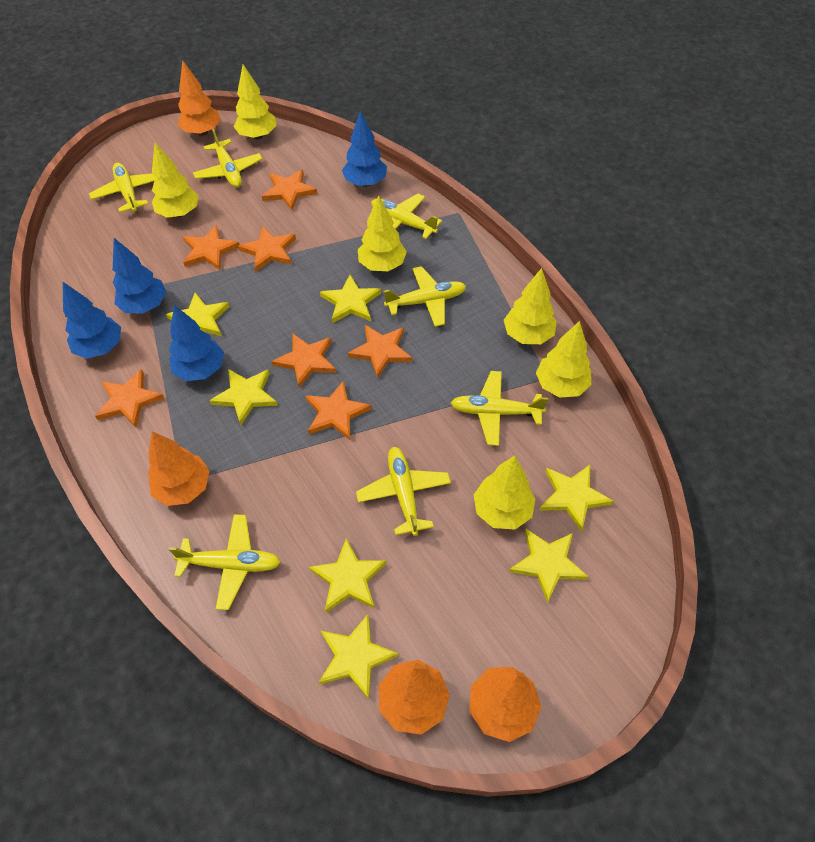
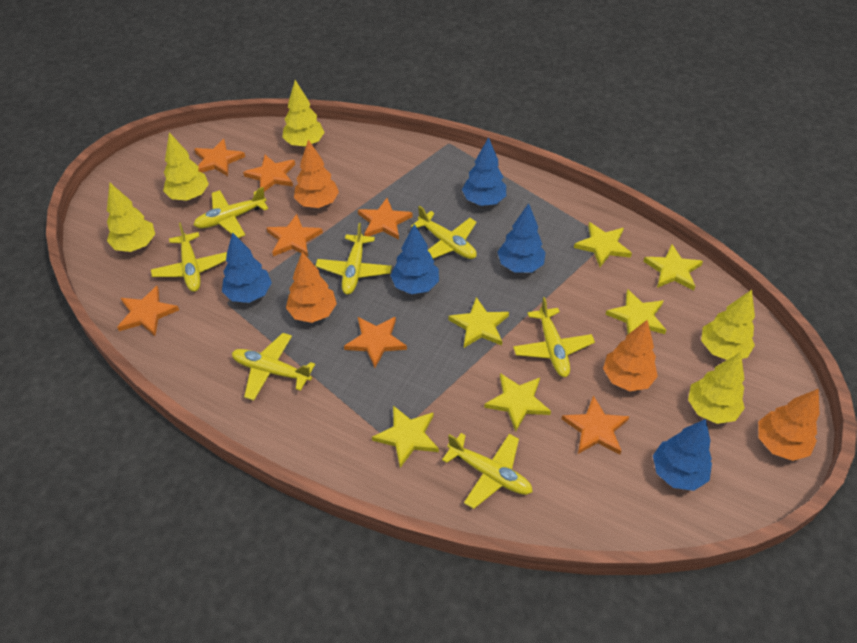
blue tree: [63,282,121,359] [113,238,166,313] [169,305,224,381] [342,111,387,187] = 4 -> [222,232,272,303] [390,224,439,294] [462,137,506,206] [498,203,546,273] [653,419,712,491] = 5
yellow star: [166,293,230,336] [209,369,278,425] [309,538,386,613] [319,614,399,699] [320,275,381,323] [509,529,589,603] [540,465,614,532] = 7 -> [372,406,439,468] [448,297,509,348] [484,373,551,432] [574,222,632,267] [605,289,666,334] [643,244,703,290] = 6
yellow tree: [152,143,199,218] [234,64,277,139] [358,195,407,271] [474,456,536,529] [504,268,557,344] [536,321,591,398] = 6 -> [107,183,155,252] [163,132,209,201] [282,80,325,147] [688,352,745,424] [701,290,755,360] = 5

